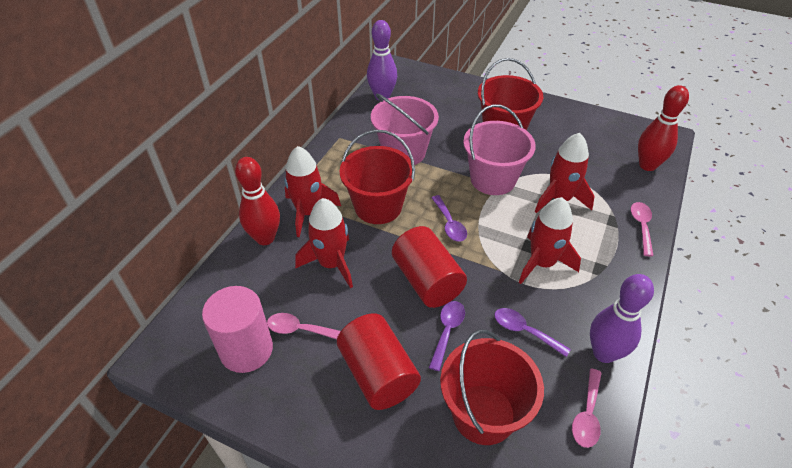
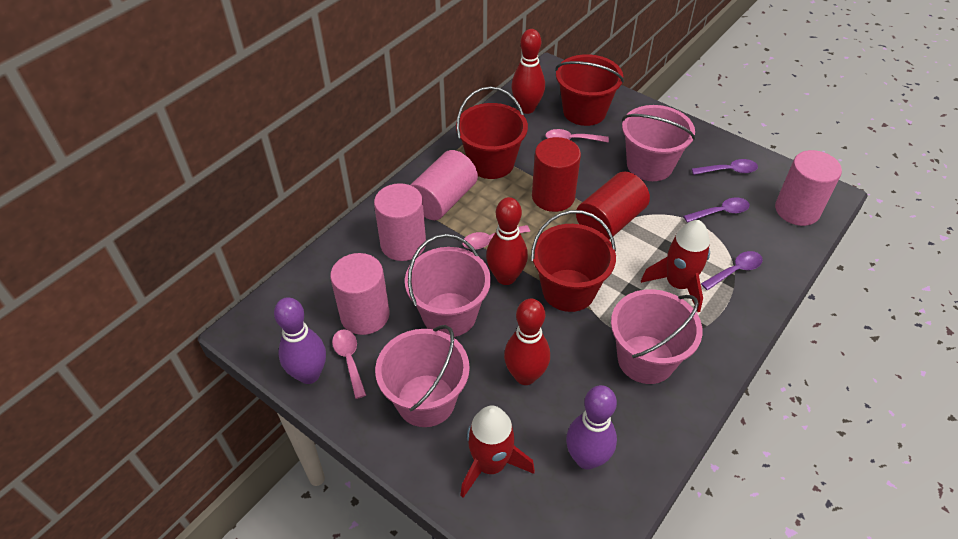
pink bucket: [371,93,439,165] [463,104,536,195] = 2 -> [375,325,470,427] [405,234,491,337] [611,289,703,384] [622,105,695,181] = 4
pink cylinder: [202,286,273,373] = 1 -> [330,253,390,335] [374,183,426,261] [411,150,478,220] [775,150,842,226] = 4
red bowling pin: [235,157,280,245] [638,85,689,171] = 2 -> [486,197,528,285] [504,299,550,385] [511,29,545,114] = 3
red rocket: [284,146,341,237] [295,198,353,288] [519,197,581,284] [535,133,595,213] = 4 -> [460,406,535,498] [641,220,710,312] = 2

